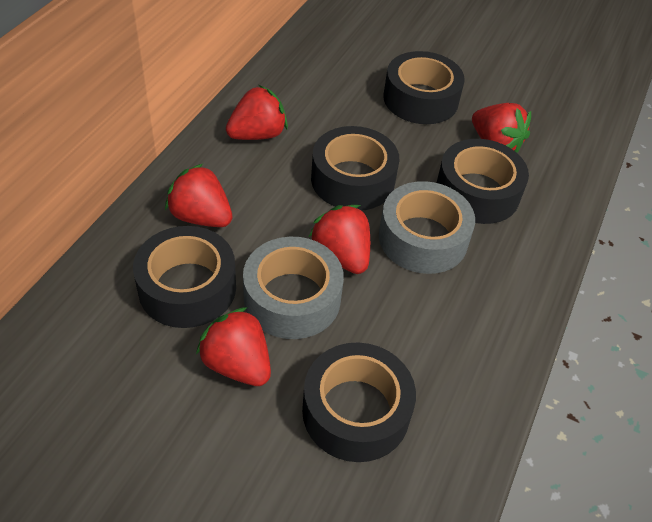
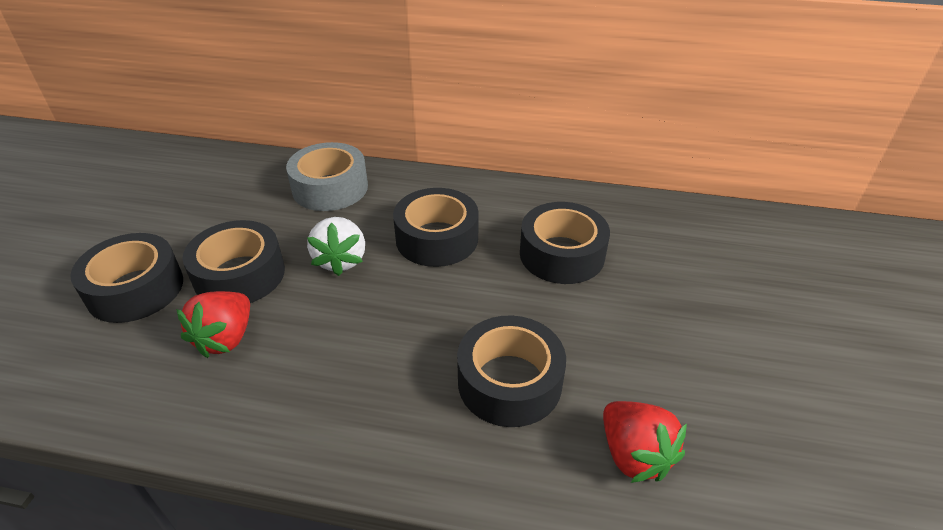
grey tape: [243,237,344,339] [379,181,475,274] = 2 -> [286,142,368,211] = 1
red strawberry: [165,164,233,227] [196,307,271,386] [226,85,288,140] [309,205,370,274] [472,103,531,153] = 5 -> [176,291,250,358] [603,401,687,483] = 2
white strawberry: none = 0 -> [307,217,365,276] = 1

